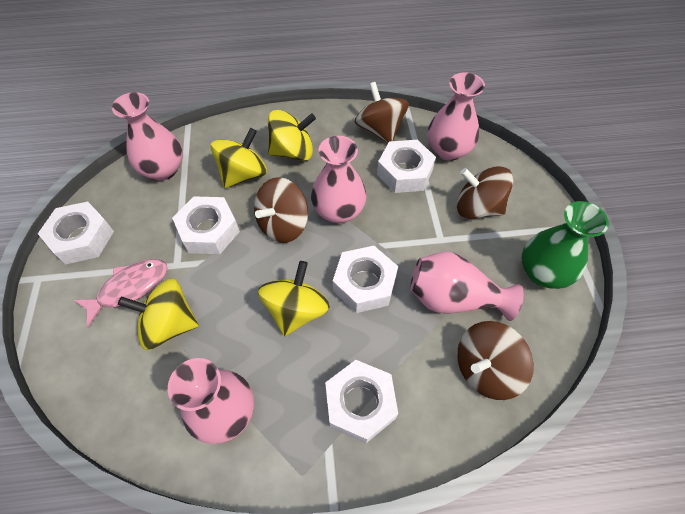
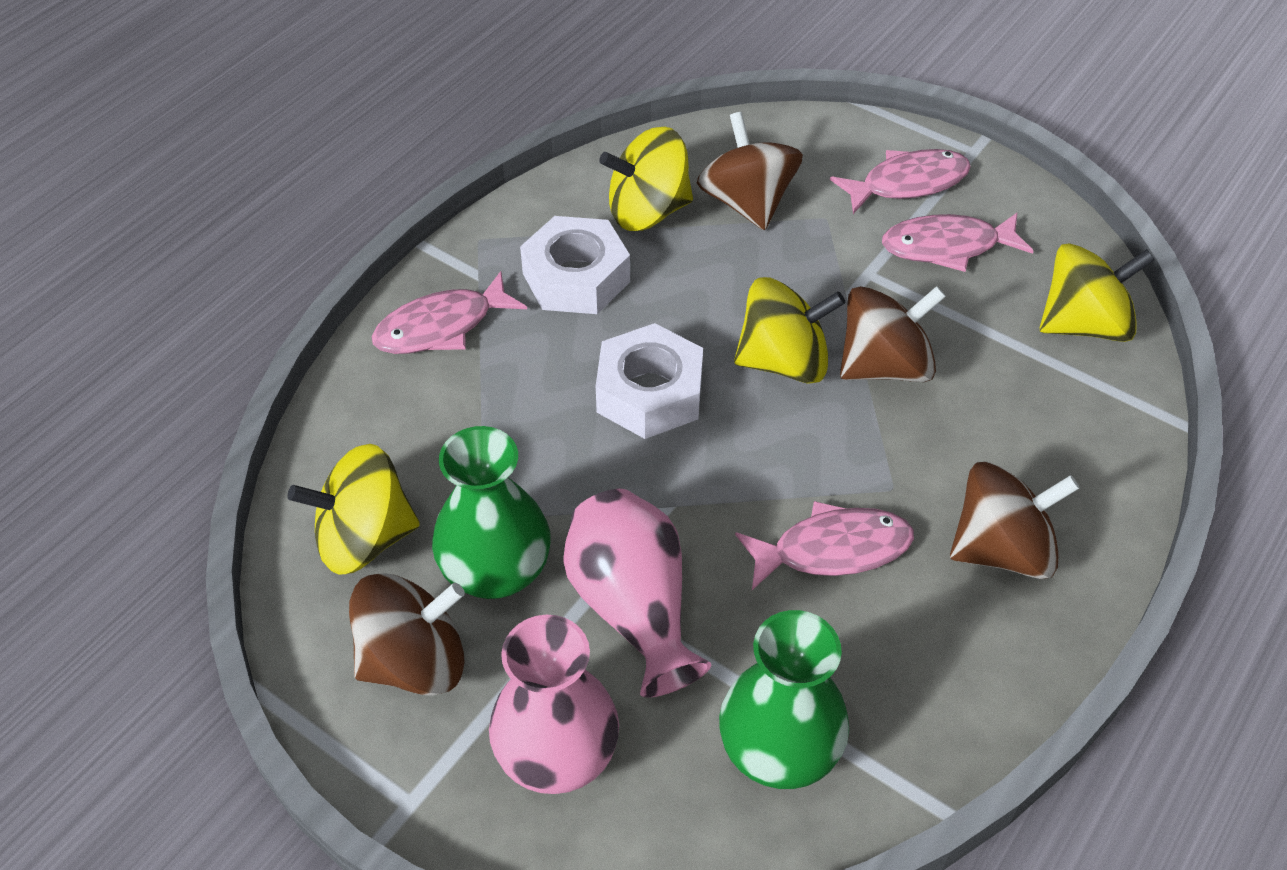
green vase: [521,201,609,289] = 1 -> [432,426,550,599] [719,610,849,789] = 2
pink fish: [74,259,167,327] = 1 -> [372,271,527,354] [735,501,914,590] [830,149,971,214] [882,213,1033,272] = 4
pink vase: [112,92,183,181] [168,358,254,444] [311,136,367,223] [410,251,524,321] [428,72,485,161] = 5 -> [489,615,619,794] [564,489,711,698] = 2
white nut: [38,202,114,264] [172,196,240,254] [325,360,398,443] [333,246,398,313] [377,140,436,193] = 5 -> [520,216,630,314] [596,323,703,439] = 2

